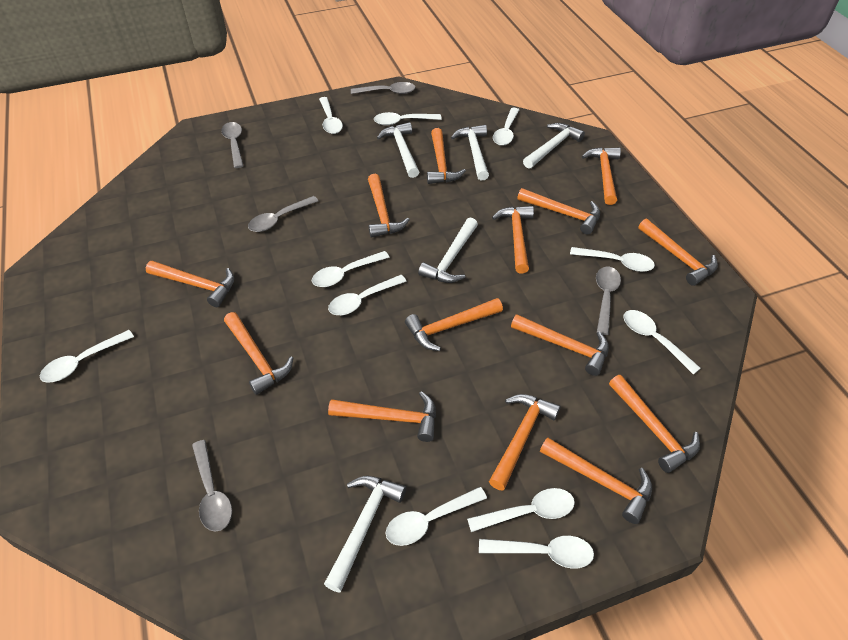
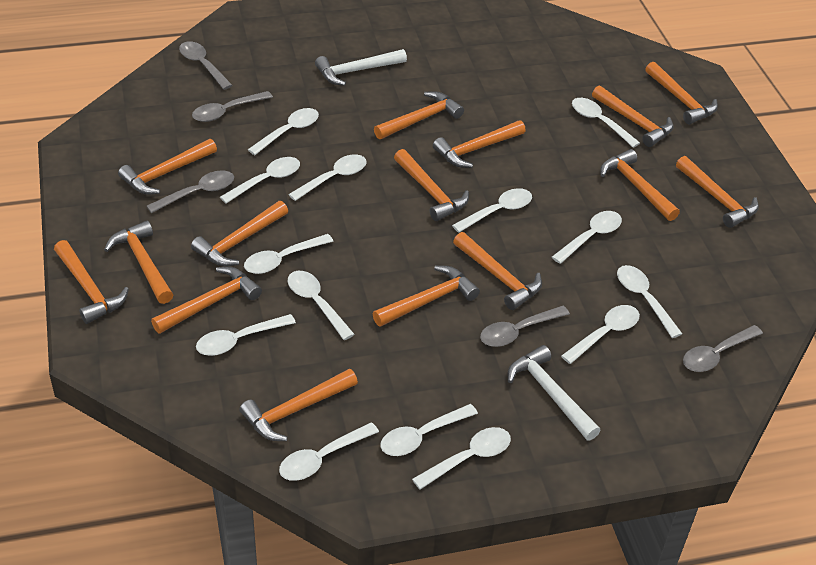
orange hammer: [146,261,234,307] [224,312,293,395] [328,391,436,442] [368,174,410,238] [405,298,503,351] [427,128,466,184] [489,394,561,491] [492,206,534,273] [511,314,609,376] [517,188,600,234] [540,437,652,524] [582,147,621,205] [609,375,700,473] [638,219,718,286] = 14 -> [54,240,129,324] [104,221,173,304] [118,139,217,195] [151,267,262,334] [191,201,288,267] [239,369,358,441] [373,266,480,327] [374,91,464,139] [394,149,469,221] [433,120,526,168] [453,232,542,310] [592,86,673,147] [600,149,680,221] [645,62,718,124] [676,156,759,228] = 15
white hammer: [324,476,406,593] [377,122,419,178] [418,217,478,283] [451,125,489,180] [523,123,585,169] = 5 -> [315,49,407,86] [508,345,601,441] = 2
white spoon: [40,330,134,383] [312,251,390,287] [319,97,343,134] [328,275,407,315] [374,112,442,125] [385,487,487,546] [467,488,575,532] [479,536,594,569] [493,108,519,146] [570,247,655,272] [623,310,701,374] = 11 -> [196,314,296,356] [220,157,300,204] [244,234,334,274] [248,108,319,155] [279,422,379,481] [288,154,367,201] [288,271,355,340] [380,404,478,456] [412,427,511,490] [452,188,532,233] [552,211,622,264] [561,305,640,364] [572,98,640,148] [617,265,682,338] = 14

